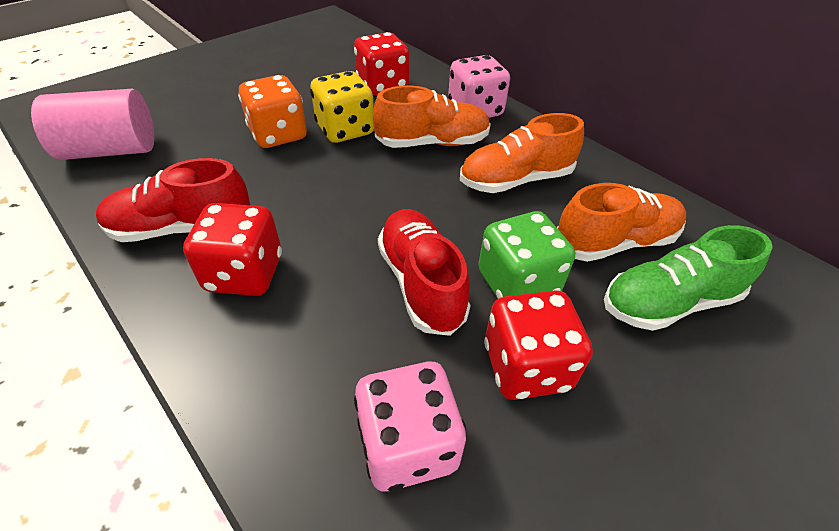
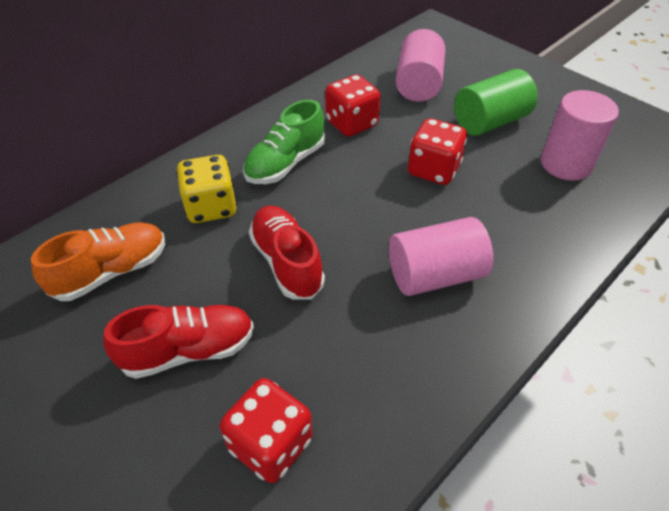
green cylinder: none = 0 -> [454,69,538,136] = 1
green dice: [478,211,575,299] = 1 -> none = 0
orange dice: [238,75,307,148] = 1 -> none = 0
orange shoe: [373,86,491,148] [460,113,584,193] [557,183,686,262] = 3 -> [31,222,165,301] = 1
pink cylinder: [31,89,154,160] = 1 -> [389,217,493,296] [396,29,445,102] [541,90,619,181] = 3
pink dice: [354,361,467,492] [448,55,510,118] = 2 -> none = 0

